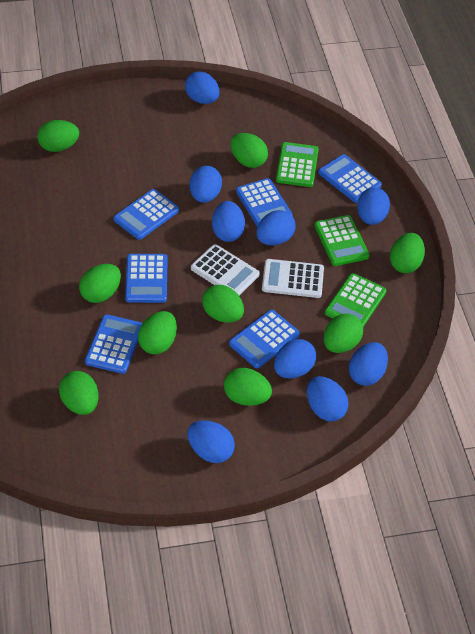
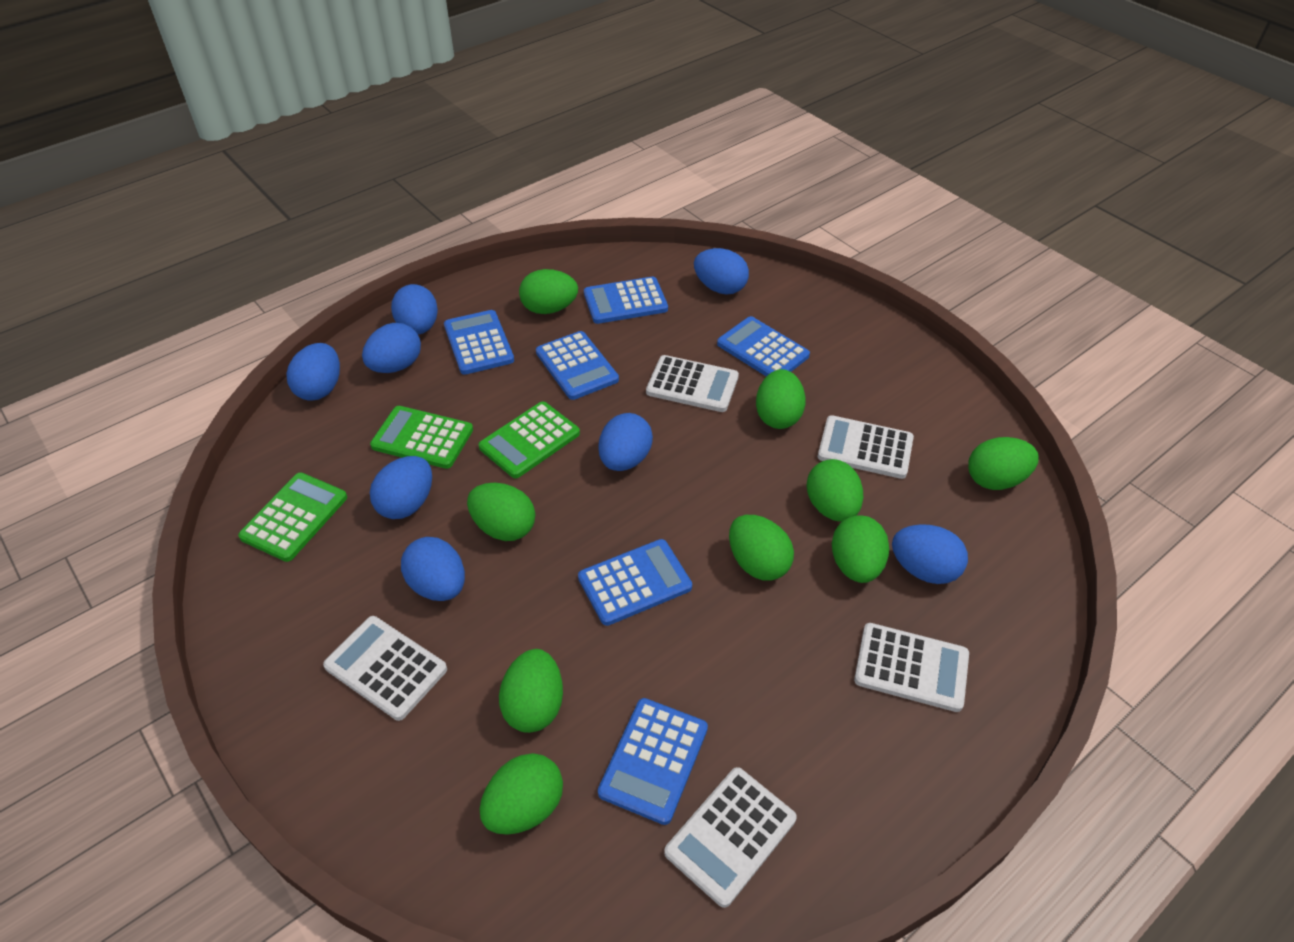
blue egg: [185,71,219,104] [187,420,235,463] [190,166,222,203] [212,201,245,242] [256,210,296,245] [274,339,316,378] [307,376,349,421] [349,342,388,386] [357,187,390,225] = 9 -> [286,343,340,401] [362,323,421,373] [370,456,432,519] [391,284,438,335] [401,537,465,601] [598,413,653,471] [694,248,749,295] [892,524,968,584] = 8
white calculator: [191,244,260,295] [262,259,324,298] = 2 -> [323,616,447,721] [646,355,739,412] [664,767,797,908] [818,415,914,479] [854,623,969,712] = 5

